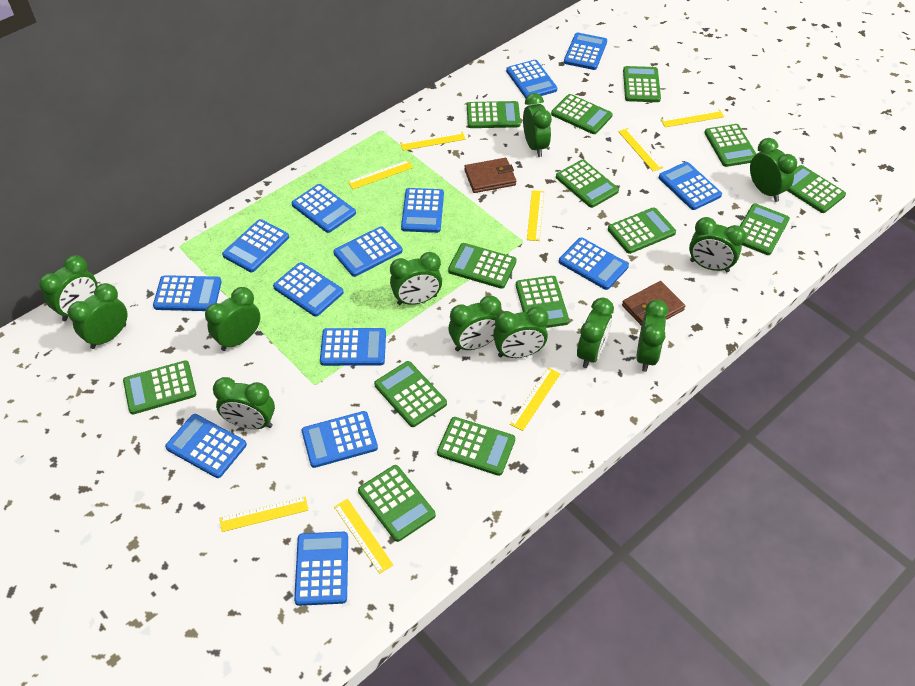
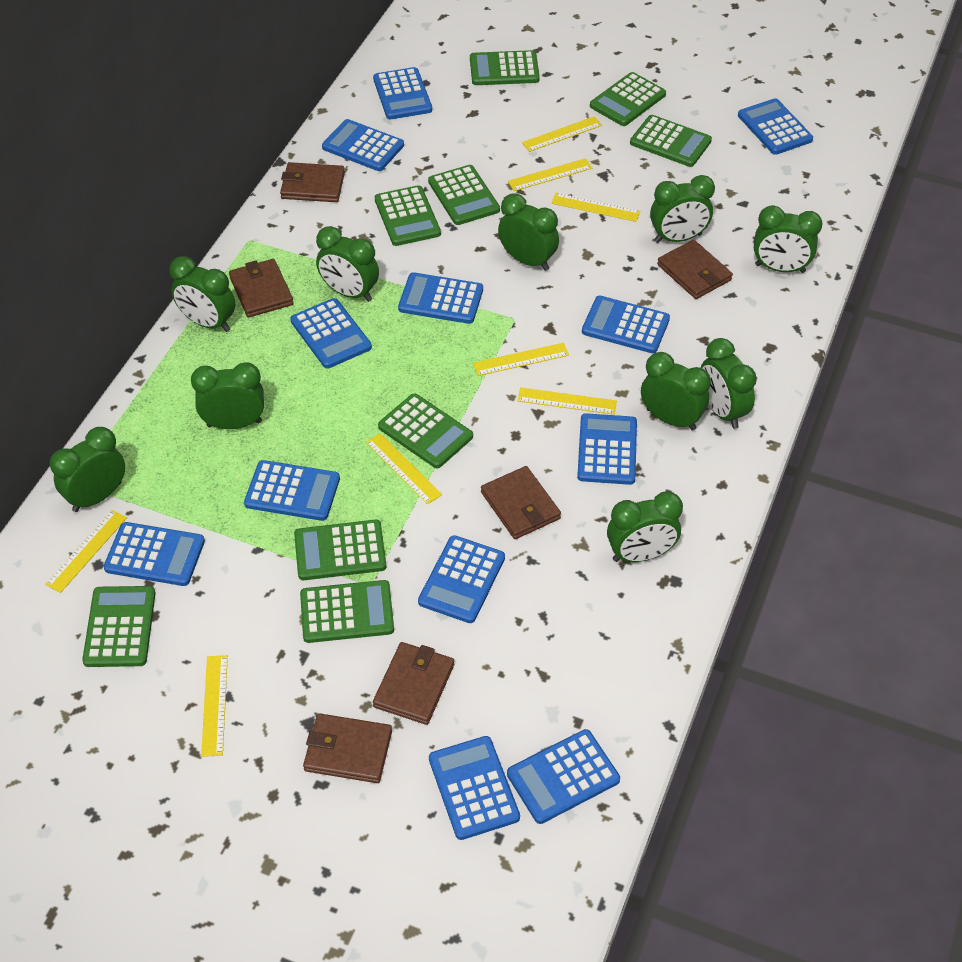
blue calculator: [153,275,222,311] [165,414,247,478] [222,219,289,272] [273,262,344,317] [292,184,356,233] [294,532,348,606] [301,411,378,468] [320,328,386,366] [333,226,403,277] [401,188,444,233] [506,60,557,98] [559,238,629,290] [564,33,607,70] [659,162,722,210] = 14 -> [103,522,205,586] [244,460,340,521] [290,298,372,369] [322,119,404,171] [373,67,432,119] [398,272,483,324] [418,535,505,623] [429,736,520,840] [507,729,620,824] [577,413,637,485] [582,296,670,353] [738,98,813,155] = 12
brown wallet: [464,158,516,193] [622,281,685,326] = 2 -> [229,259,294,318] [280,162,345,202] [303,713,392,783] [373,642,454,725] [481,466,561,539] [657,240,733,299] = 6
green calculator: [123,360,196,414] [358,465,436,542] [374,361,447,427] [437,417,515,476] [448,243,516,289] [467,101,521,128] [516,276,569,328] [551,94,613,134] [556,160,619,208] [608,207,676,254] [623,66,661,102] [704,124,756,167] [740,203,790,255] [787,165,846,213] = 14 -> [82,586,156,667] [294,520,386,580] [300,580,394,643] [375,185,441,246] [378,394,473,468] [428,165,500,225] [470,50,540,85] [590,72,666,126] [630,115,712,167] = 9
green clock: [39,255,97,321] [68,283,127,349] [205,287,260,351] [213,377,275,429] [390,252,442,305] [449,295,501,351] [493,306,549,358] [523,93,552,157] [577,298,614,368] [636,300,668,372] [689,217,746,272] [750,138,797,202] = 12 -> [50,427,125,512] [170,256,235,332] [191,362,264,429] [316,226,379,302] [498,194,559,271] [607,491,683,562] [641,352,711,430] [650,175,715,243] [701,338,757,429] [754,205,822,273] = 10

